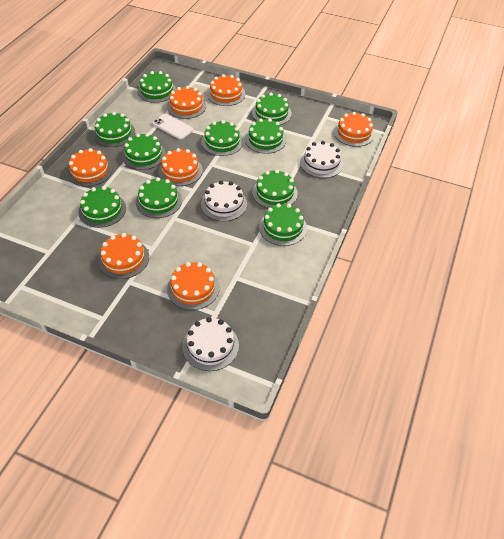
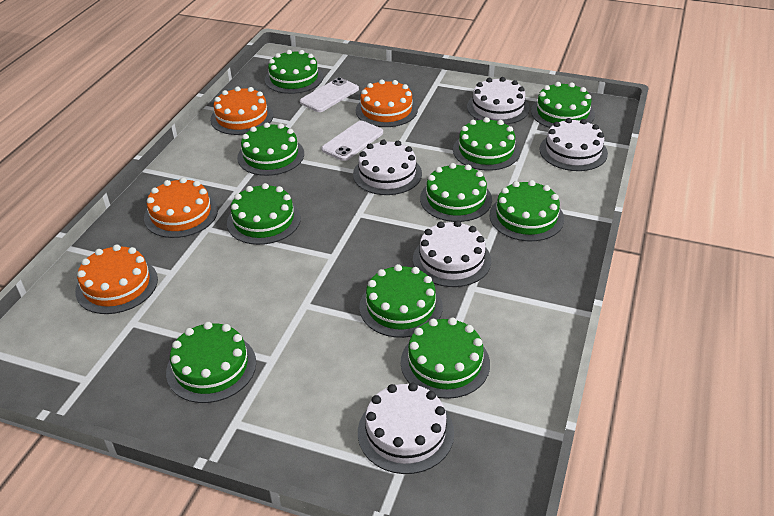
orange cake: [67,148,113,187] [98,233,149,279] [159,148,203,186] [167,86,206,119] [167,262,220,310] [207,74,245,106] [334,112,375,147] = 7 -> [75,244,158,314] [144,177,218,238] [210,87,273,135] [356,79,418,127] = 4
white cake: [183,317,239,371] [201,181,247,221] [300,141,343,178] = 3 -> [353,140,422,195] [358,383,454,474] [413,220,491,287] [467,77,530,124] [540,118,608,171] = 5
white phone: [152,114,193,139] = 1 -> [300,78,359,112] [321,121,383,161] = 2

